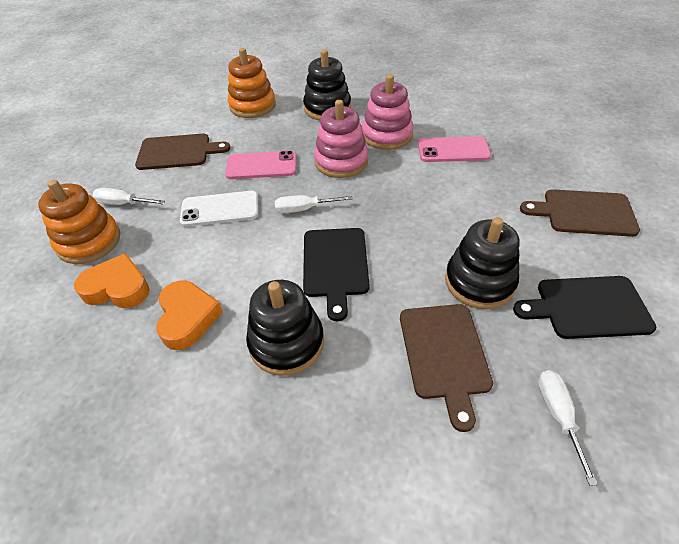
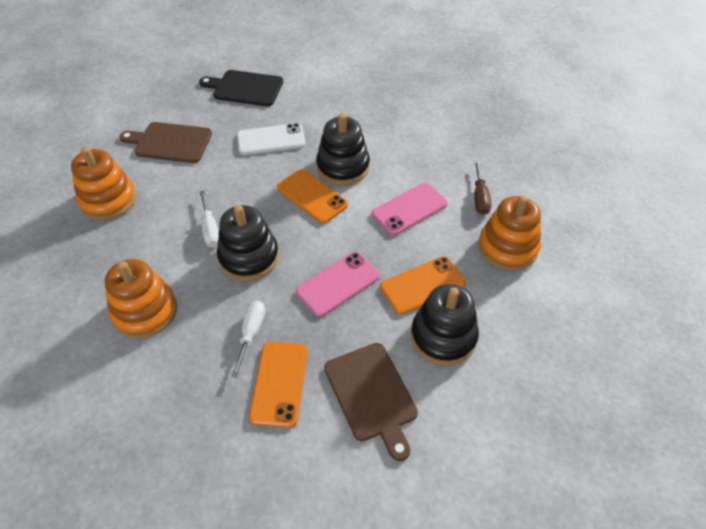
black cutting board: [303,228,370,322] [513,276,656,339] = 2 -> [199,70,283,106] = 1
brown cutting board: [135,134,230,170] [400,304,493,432] [520,189,640,237] = 3 -> [119,122,212,163] [324,343,418,461] = 2
brown screwdriver: none = 0 -> [474,161,491,215] = 1
orange heart: [74,253,149,308] [156,280,223,350] = 2 -> none = 0
orange phone: none = 0 -> [249,342,308,428] [277,169,348,224] [380,256,466,315] = 3
orange stacking toy: [38,180,120,264] [228,48,276,118] = 2 -> [71,147,136,220] [105,259,177,339] [479,195,541,271] = 3
pink stacking toy: [314,100,368,178] [362,74,414,150] = 2 -> none = 0
white screwdriver: [92,188,165,205] [275,195,352,213] [538,370,598,486] = 3 -> [200,191,219,247] [231,301,265,378] = 2

